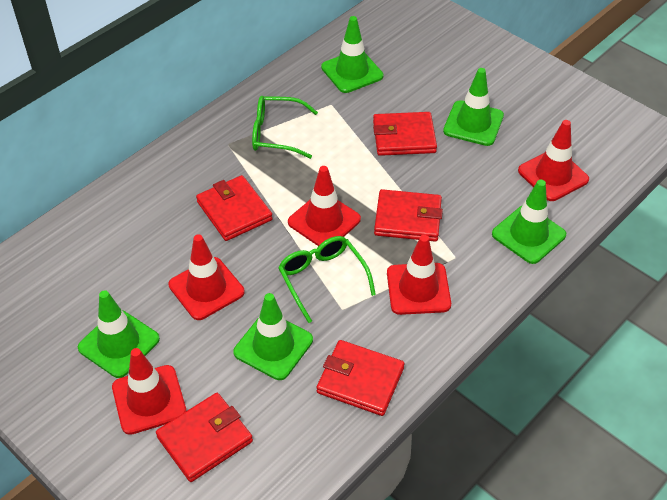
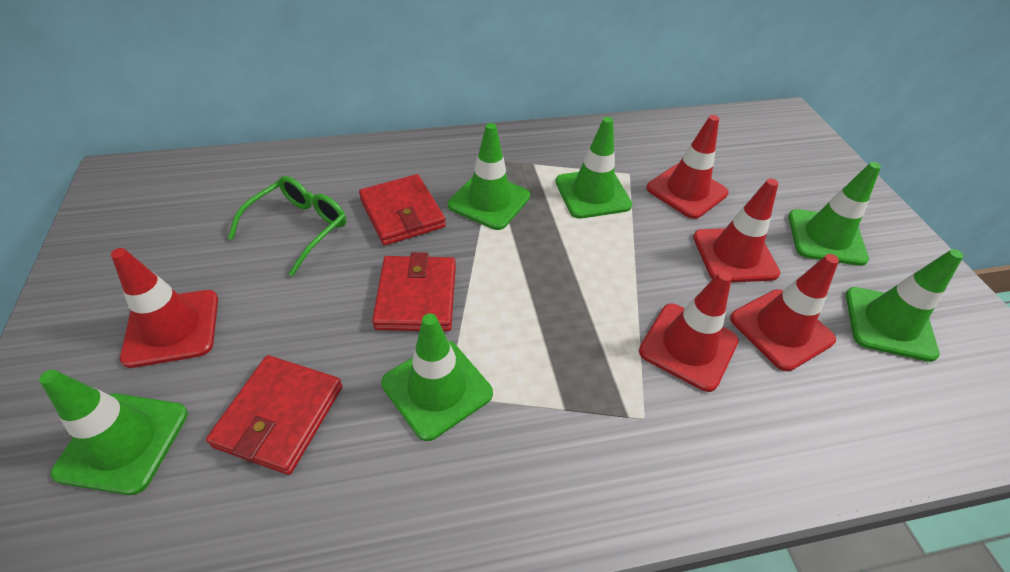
green glasses: [252,96,318,159] [278,236,376,323] = 2 -> [228,176,346,276] = 1
green traffic cone: [78,290,160,378] [233,293,313,380] [321,16,383,93] [443,68,504,146] [492,180,566,264] = 5 -> [39,370,188,495] [381,313,493,441] [448,123,530,230] [555,117,632,219] [788,162,881,266] [846,249,964,362] = 6
red wallet: [156,393,253,482] [196,175,273,241] [316,340,404,416] [373,112,437,156] [374,189,443,242] = 5 -> [206,355,342,475] [359,174,446,246] [372,252,456,331] = 3

